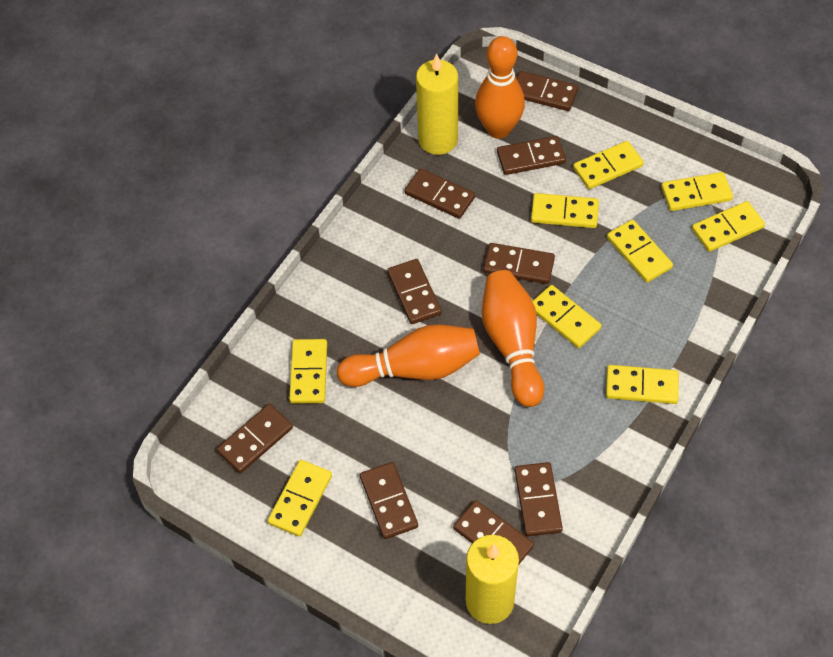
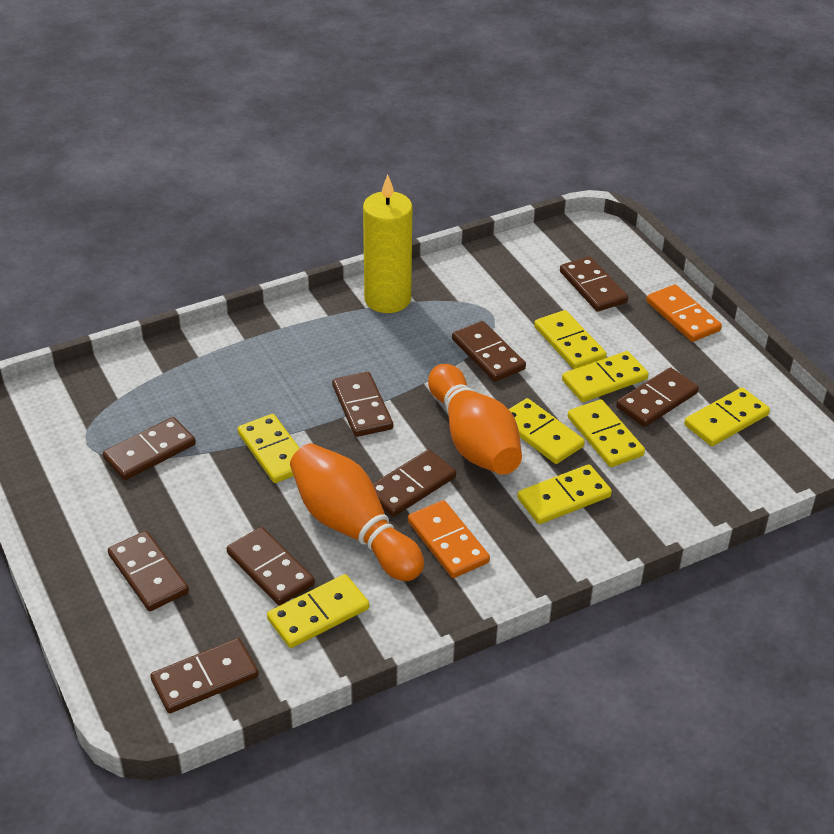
orange bowling pin: [337,324,480,387] [475,36,525,139] [482,270,545,407] = 3 -> [290,443,424,581] [428,364,522,475] = 2
orange domino: none = 0 -> [408,500,490,578] [646,285,722,342] = 2
yellow candle: [416,54,458,155] [466,535,519,624] = 2 -> [363,174,412,313] = 1
yellow domino: [267,460,332,537] [289,339,327,404] [531,193,599,228] [532,285,602,348] [573,141,644,189] [606,365,679,404] [607,219,673,283] [661,172,733,211] [692,201,765,252] = 9 -> [238,414,300,483] [267,574,369,648] [509,398,585,464] [517,464,612,524] [534,310,607,369] [562,351,649,402] [568,399,645,467] [684,388,770,446] = 8

